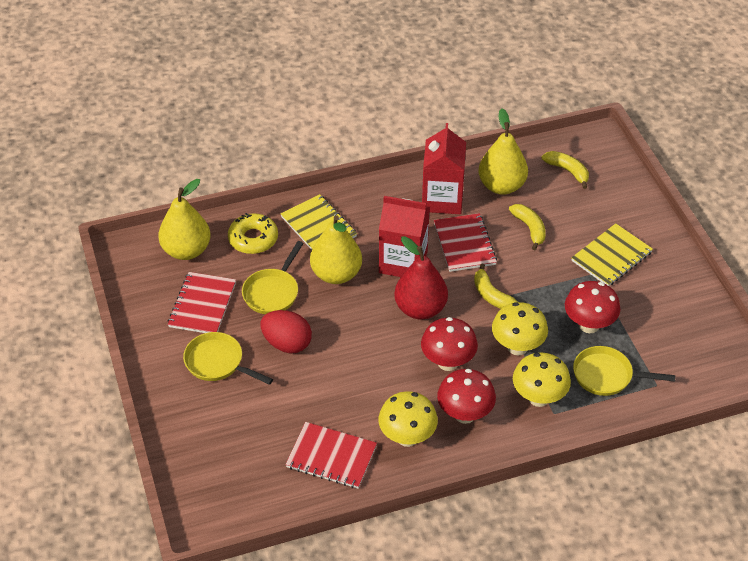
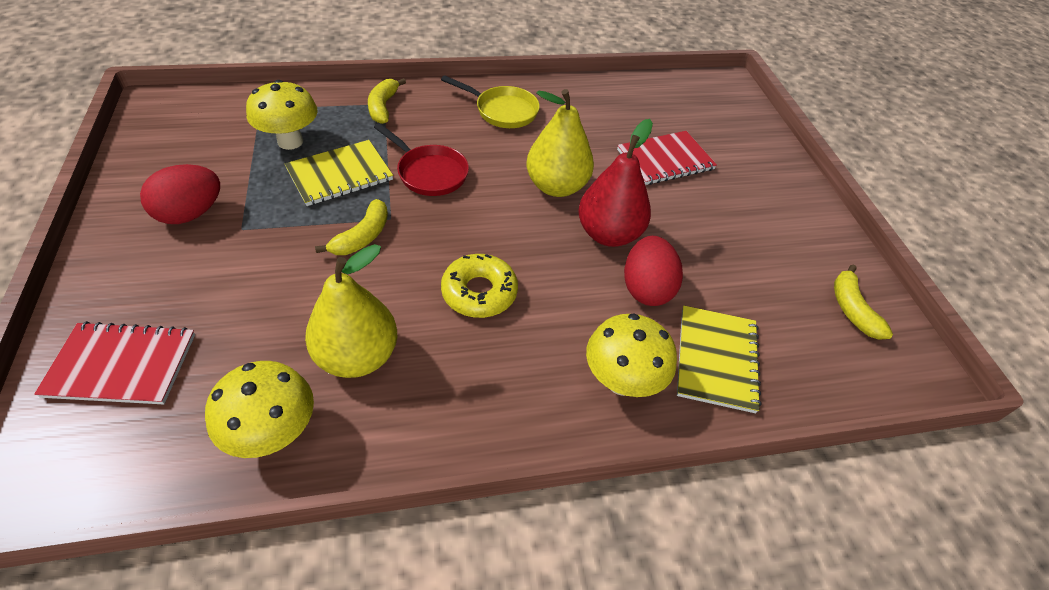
red carton: [379,196,430,277] [422,123,466,214] = 2 -> none = 0
red egg: [260,310,312,353] = 1 -> [140,164,220,224] [624,236,683,306] = 2
red mushroom: [421,317,478,371] [437,369,496,424] [565,281,620,333] = 3 -> none = 0
red notebook: [168,272,236,333] [285,422,377,489] [434,213,497,272] = 3 -> [34,321,195,404] [617,131,717,185] = 2
red pan: none = 0 -> [374,123,469,196] = 1
yellow pan: [183,332,273,385] [242,241,304,314] [573,346,676,396] = 3 -> [441,75,540,128] = 1
yellow pear: [158,179,211,260] [310,215,362,284] [479,109,528,195] = 3 -> [305,244,397,378] [526,89,594,197] = 2

